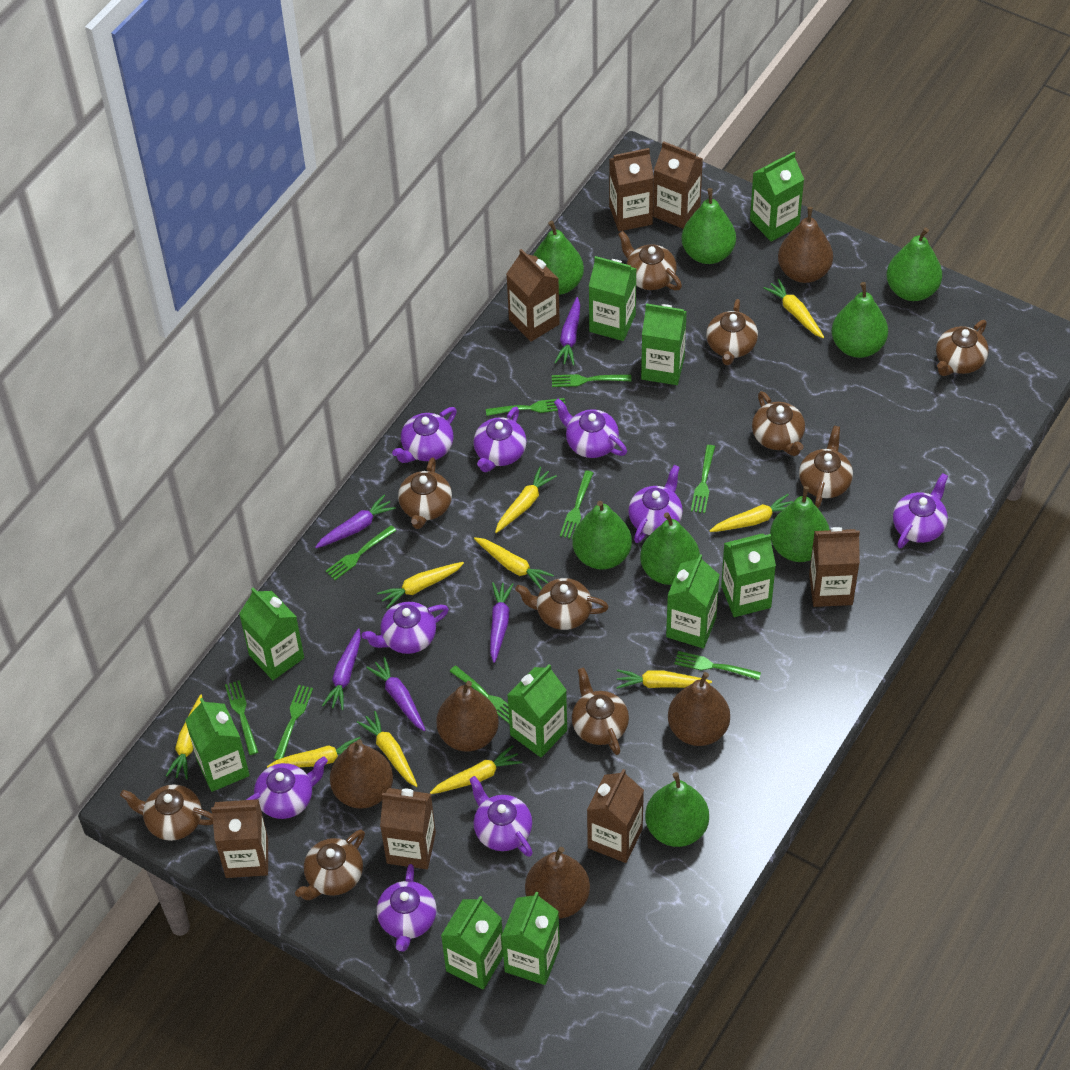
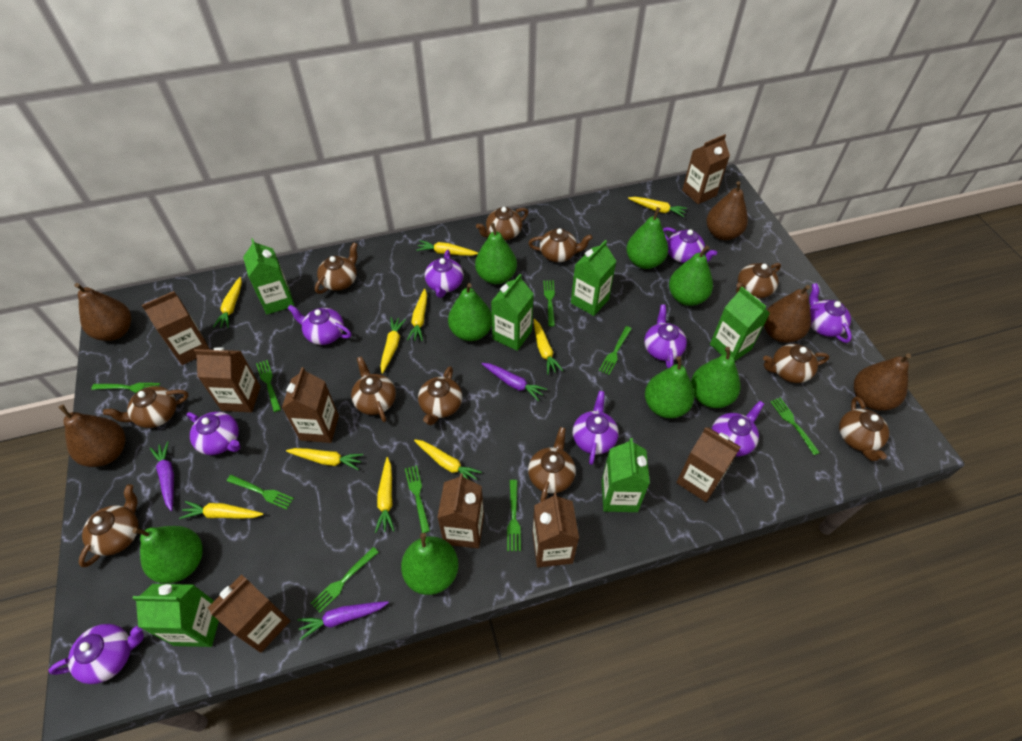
brown carton: [211,799,268,878] [380,788,436,869] [506,249,560,342] [587,769,644,863] [609,148,654,231] [653,141,703,229] [809,527,860,607] = 7 -> [142,291,210,365] [194,347,261,412] [208,574,290,653] [282,367,339,443] [437,473,484,548] [532,493,579,568] [676,427,741,502] [682,134,730,204] = 8
brown teapot: [120,784,213,841] [295,830,365,900] [398,457,452,529] [515,578,609,630] [572,667,629,755] [618,231,682,290] [706,299,758,365] [752,391,805,456] [799,426,853,508] [936,320,988,376] = 10 -> [79,484,139,567] [103,386,188,428] [315,242,358,294] [351,356,396,422] [418,366,462,425] [476,207,528,240] [528,228,593,262] [528,427,576,502] [736,263,781,298] [763,344,829,383] [839,397,889,461] = 11
green carton: [185,698,250,792] [239,588,304,680] [441,896,503,990] [501,892,560,985] [508,664,567,757] [589,256,637,341] [641,303,687,385] [666,554,719,648] [721,533,776,617] [750,152,804,242] = 10 -> [132,584,219,647] [243,238,295,314] [491,274,534,351] [571,240,616,316] [602,438,650,512] [710,287,770,361] = 6
purple carrot: [315,495,396,548] [322,628,361,710] [366,657,426,731] [490,582,514,663] [554,297,580,365] = 5 -> [150,441,174,511] [297,601,389,640] [482,363,547,401] = 3

